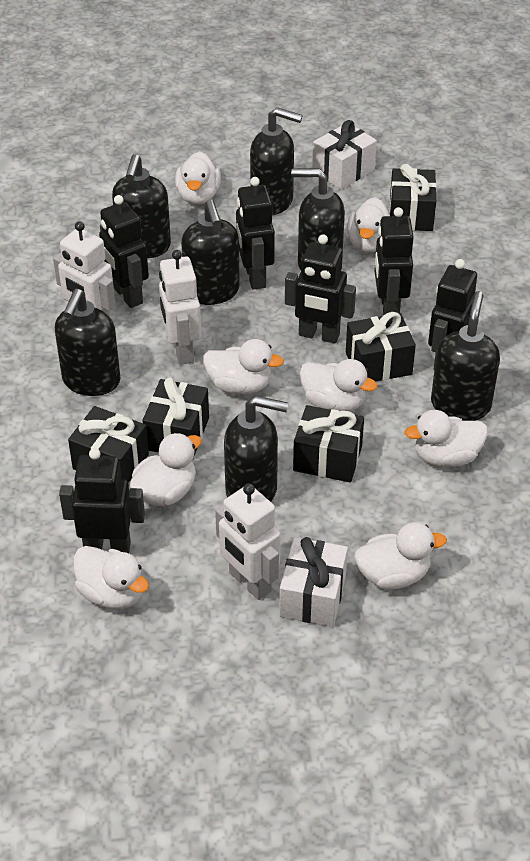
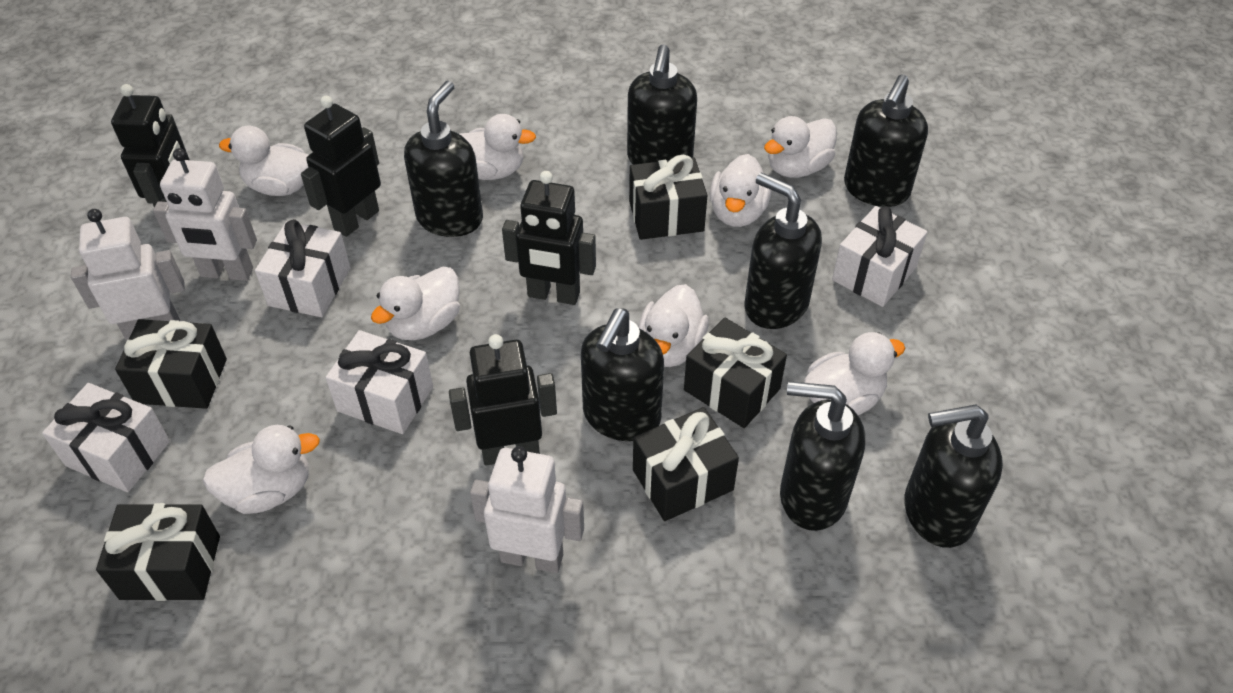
black robot: [59,448,145,553] [99,195,149,308] [236,177,275,290] [285,234,356,343] [374,207,414,315] [428,259,477,370] = 6 -> [111,84,190,207] [301,96,381,237] [449,334,557,465] [502,171,596,305] = 4
white gift: [279,537,348,627] [312,120,377,190] = 2 -> [42,383,170,492] [255,219,351,317] [326,330,433,434] [832,206,927,307] = 4

